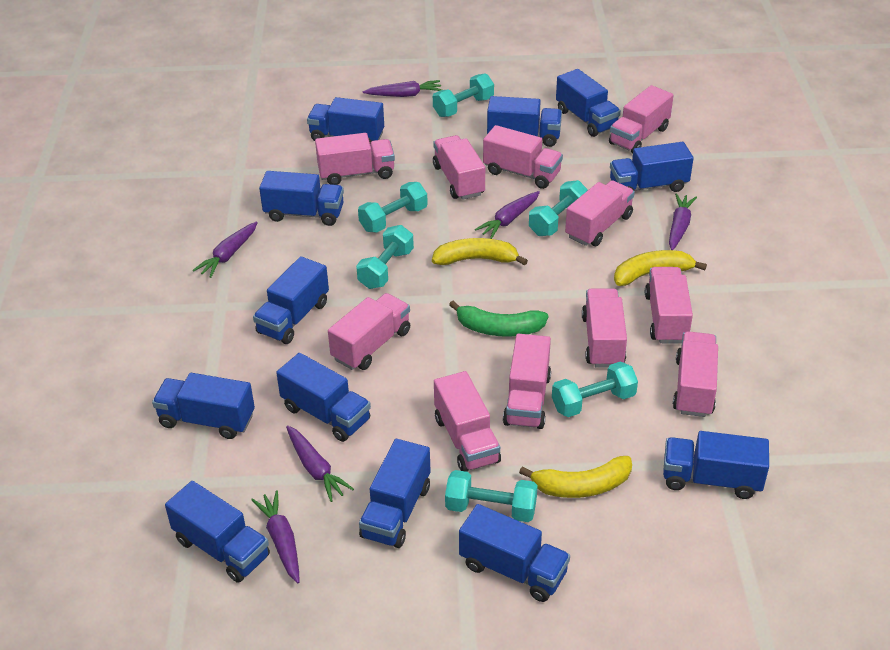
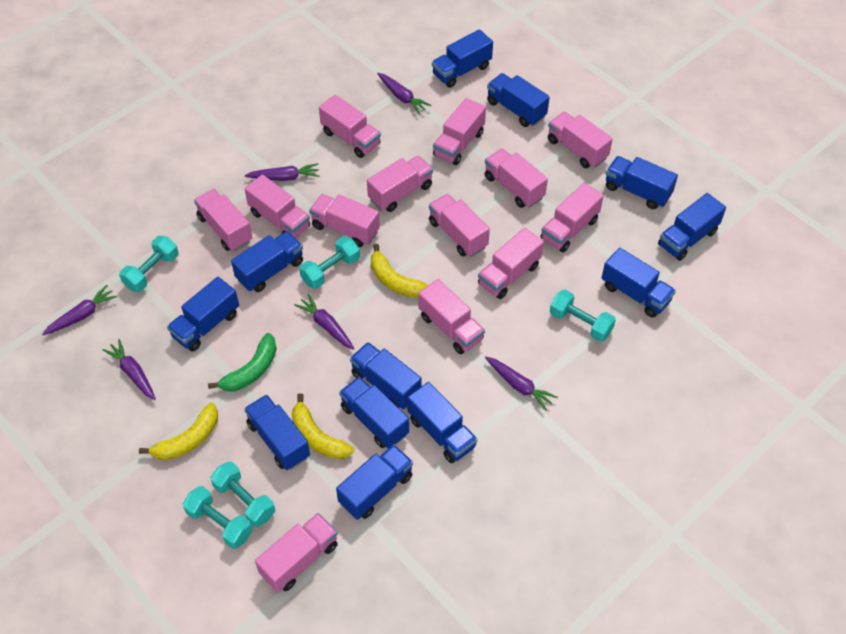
pink truck: [315,133,395,185] [328,293,410,370] [433,135,485,200] [434,371,501,472] [483,125,563,189] [503,334,551,429] [565,180,635,246] [582,289,627,367] [609,85,674,153] [645,267,693,344] [673,331,718,417] = 11 -> [194,189,252,251] [245,175,310,238] [255,513,338,592] [309,194,380,247] [319,95,381,158] [367,156,433,212] [418,279,485,354] [429,194,490,257] [433,98,486,165] [478,228,544,299] [485,148,548,208] [541,183,604,252] [548,112,613,168] = 13
turquoise dumbbell: [356,225,414,289] [358,182,428,233] [433,73,494,117] [445,470,538,522] [529,180,588,236] [552,361,638,417] = 6 -> [119,236,179,292] [183,486,253,549] [211,462,275,527] [299,236,360,289] [550,290,616,342] = 5

